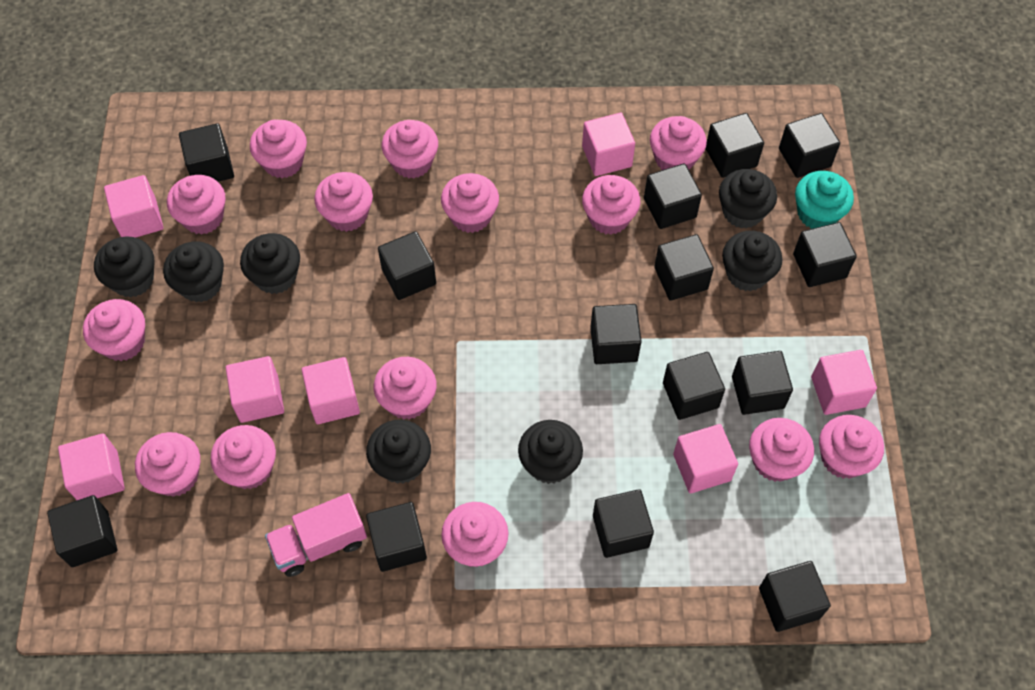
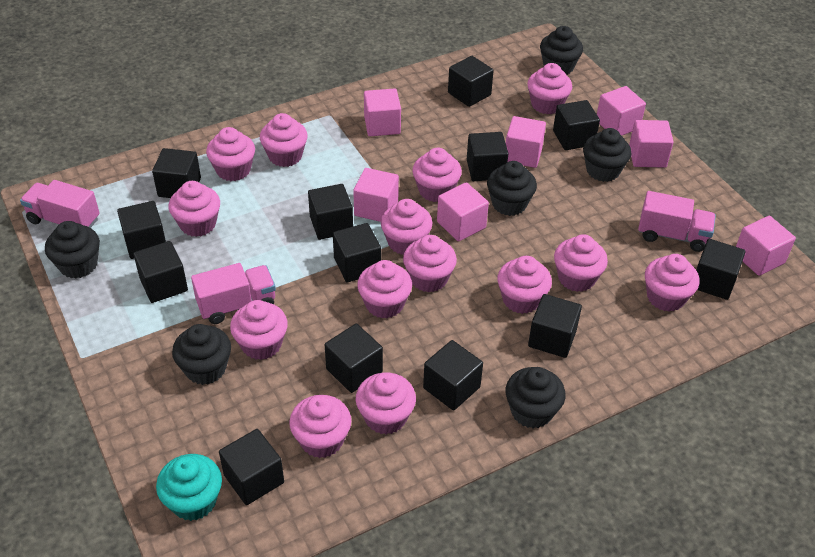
black cube: [47,495,117,567] [179,123,234,182] [366,502,427,572] [378,231,436,300] [590,304,642,364] [593,489,654,558] [644,164,702,229] [654,234,714,301] [663,352,725,420] [706,113,764,178] [732,351,793,415] [759,561,831,632] [779,113,840,178] [793,222,857,287] = 14 -> [117,201,166,259] [134,241,188,303] [152,148,201,198] [219,429,284,505] [308,184,353,240] [325,324,383,393] [333,223,381,282] [423,340,483,411] [448,56,494,107] [467,132,508,181] [528,294,582,358] [553,100,600,150] [696,239,746,300] = 13
black cupcake: [94,236,154,298] [163,241,224,302] [240,233,300,294] [366,420,431,484] [518,420,583,484] [719,169,777,229] [722,231,783,291] = 7 -> [45,221,100,279] [172,324,231,385] [487,161,537,216] [505,367,565,428] [540,26,583,75] [583,128,631,182] = 6
pink truck: [265,493,367,577] = 1 -> [20,180,100,228] [191,263,276,324] [638,191,716,252] = 3

